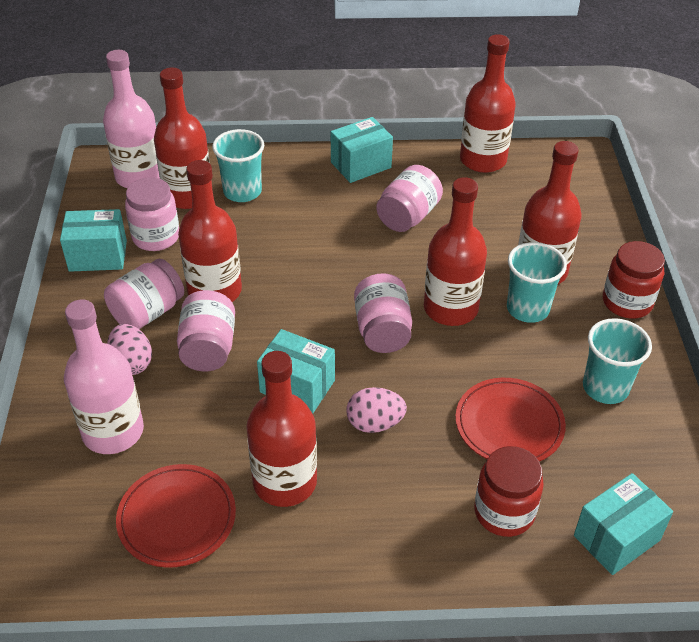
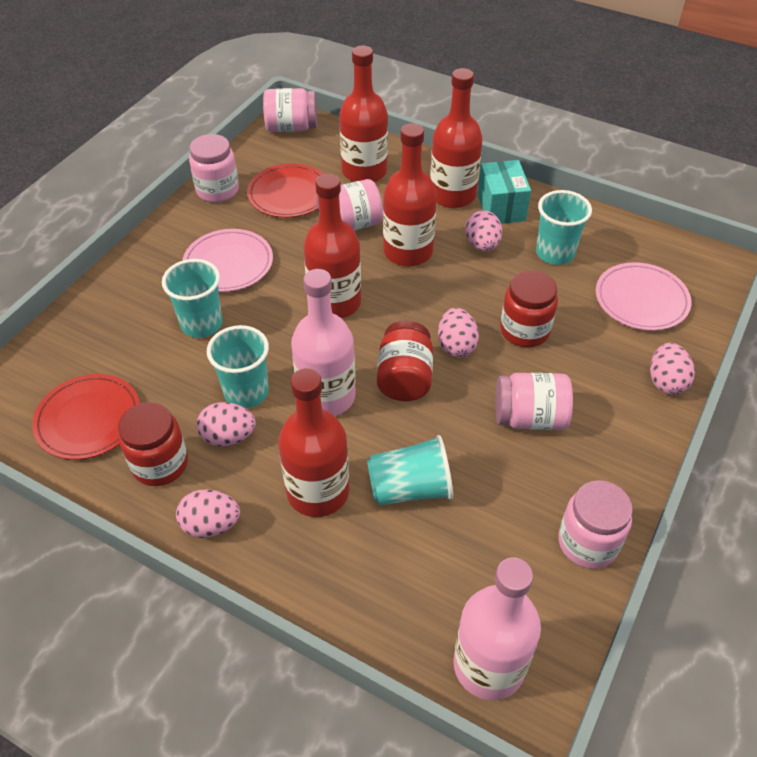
pink egg: [107,324,152,375] [346,387,407,433] = 2 -> [176,489,240,538] [196,402,256,446] [438,308,479,358] [465,210,502,252] [650,343,695,395] = 5
pink plate: none = 0 -> [182,229,273,292] [596,262,691,331] = 2
red bottle: [154,68,213,209] [178,160,242,302] [246,351,317,507] [424,177,487,326] [460,34,516,173] [518,141,581,284] = 6 -> [278,368,349,517] [303,174,361,318] [339,46,388,182] [383,123,437,266] [430,68,483,208] = 5
red jar: [474,446,544,537] [603,241,665,319] = 2 -> [118,402,188,486] [377,320,433,401] [500,270,558,347] = 3
turquoise box: [60,209,127,272] [257,329,335,414] [331,117,393,183] [574,473,673,575] = 4 -> [478,160,531,224] = 1
turquoise cup: [212,129,264,202] [507,242,567,323] [583,318,652,404] = 3 -> [162,259,223,338] [207,325,269,408] [367,435,453,505] [536,190,592,265] = 4

